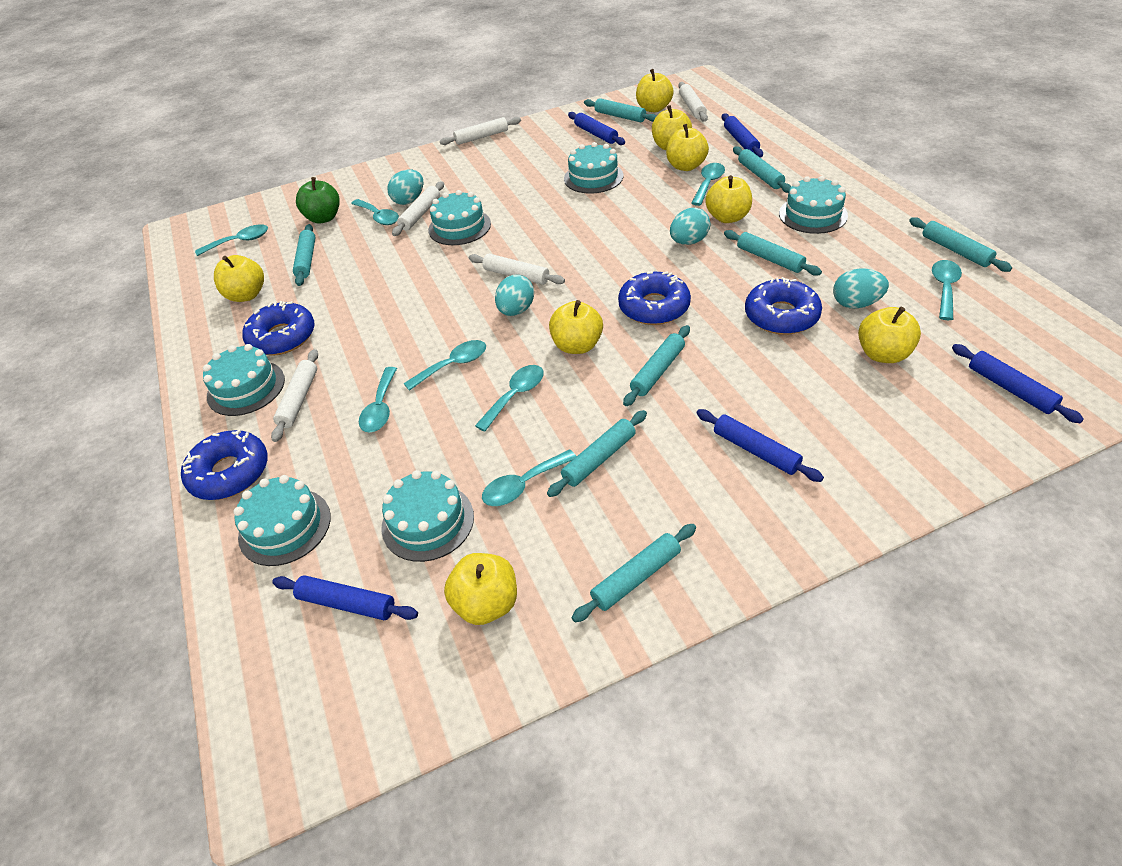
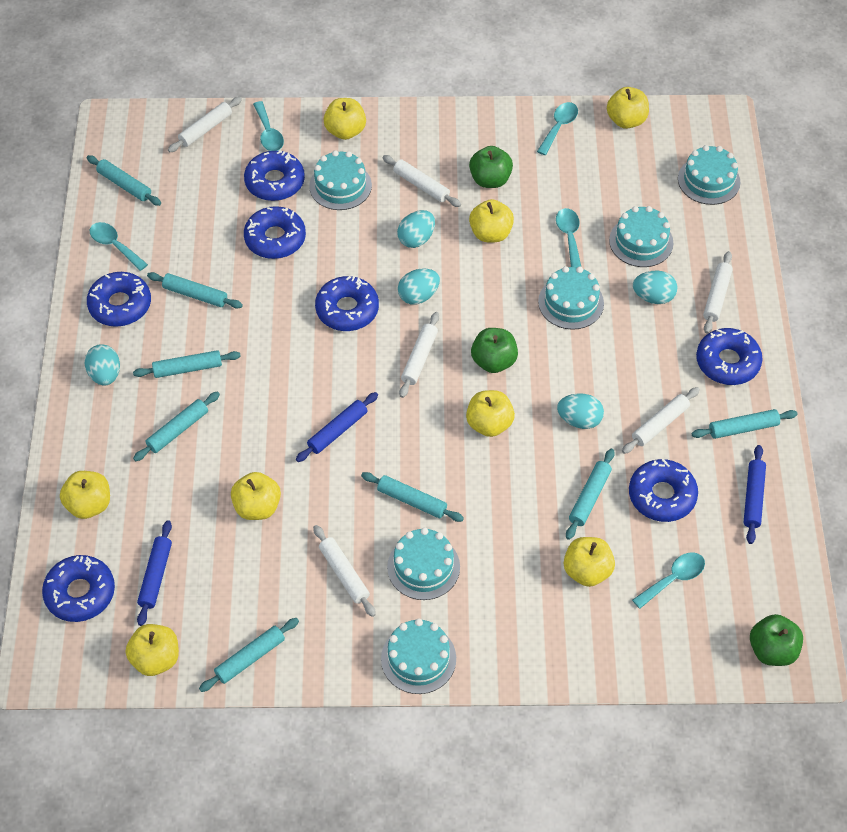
blue donut: [181,430,268,500] [242,301,315,356] [618,271,691,325] [745,277,822,335] = 4 -> [42,555,115,622] [87,272,151,327] [244,150,305,201] [244,206,306,259] [315,276,379,331] [629,459,698,522] [696,328,763,385] = 7
blue rolling pin: [272,575,418,620] [568,112,625,145] [696,409,824,482] [722,113,763,157] [952,344,1084,423] = 5 -> [137,520,172,626] [296,392,378,462] [743,445,766,544] = 3
green apple: [296,177,340,223] = 1 -> [469,146,513,188] [471,328,518,373] [750,614,803,666] = 3
turquoise egg: [387,169,423,205] [495,275,534,316] [670,208,711,245] [833,268,889,309] = 4 -> [84,344,120,386] [397,210,435,248] [398,268,440,305] [557,393,604,429] [633,271,677,304] = 5
turquoise spoon: [195,224,268,256] [351,199,399,225] [359,367,397,433] [403,340,486,391] [475,365,544,432] [482,449,577,506] [691,163,725,206] [932,260,962,320] = 8 -> [89,222,148,271] [253,101,284,151] [537,102,578,155] [556,208,581,267] [632,553,705,609] = 5
white rolling pin: [271,349,318,442] [392,181,444,236] [440,117,521,145] [469,254,565,285] [678,82,708,122] = 5 -> [168,97,242,152] [313,525,376,617] [383,155,461,207] [399,312,439,398] [622,387,700,454] [703,251,733,334] = 6

